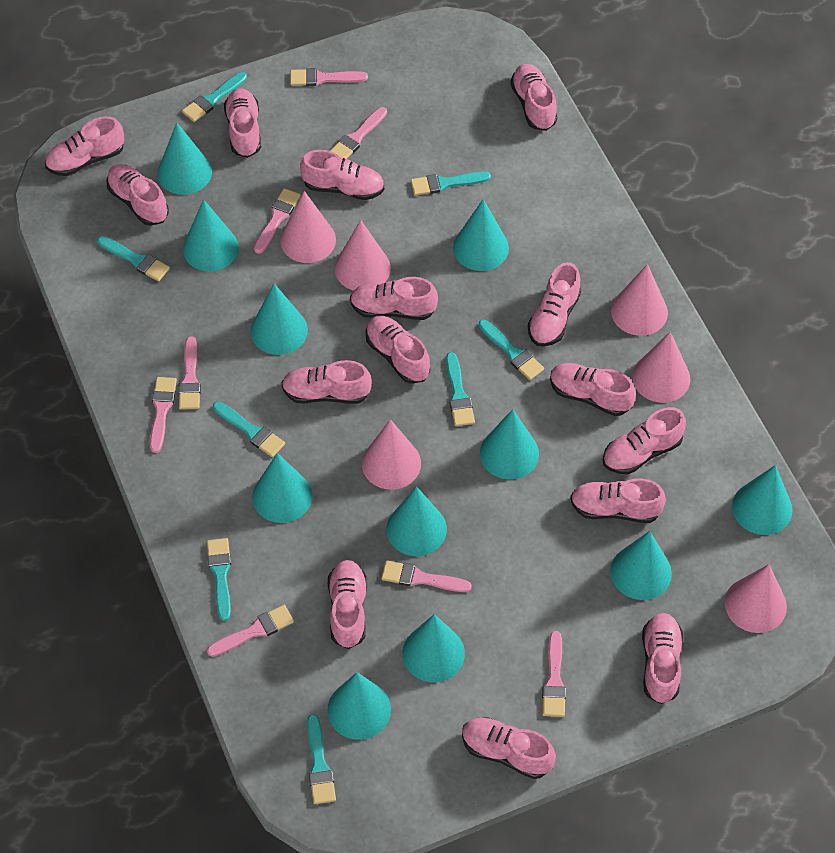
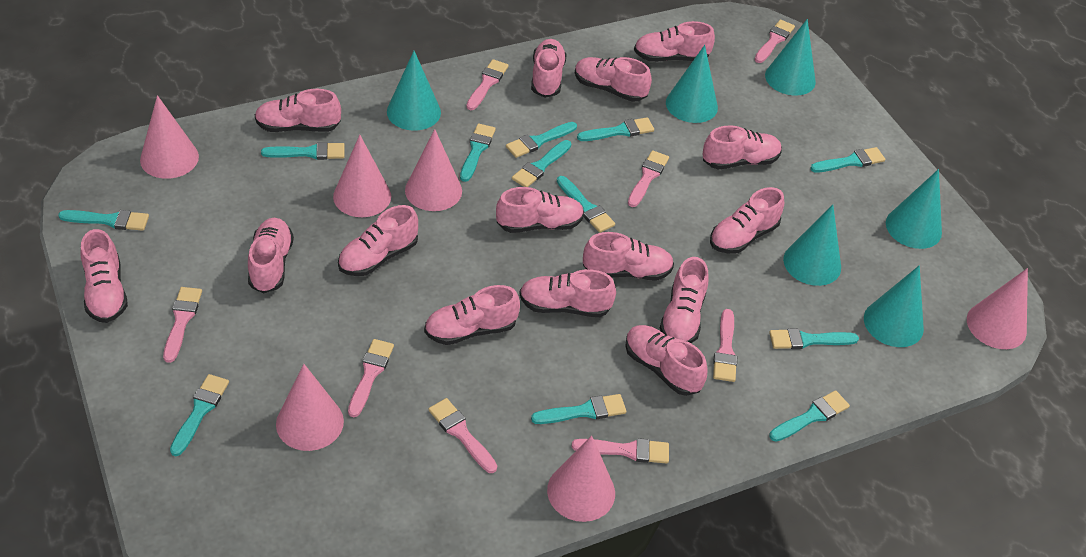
turquoise brush: [97,236,170,281] [182,72,247,122] [207,538,231,621] [213,401,285,457] [307,714,336,804] [411,171,491,195] [446,352,475,426] [479,320,544,380] = 8 -> [58,210,149,231] [170,374,229,456] [261,142,345,160] [460,124,496,182] [506,122,577,158] [512,140,571,187] [531,394,626,424] [557,176,615,233] [577,117,654,141] [769,328,859,349] [769,390,850,442] [810,147,885,172] = 12
turquoise cone: [157,122,212,195] [183,199,239,271] [250,283,308,355] [252,453,312,523] [327,672,391,740] [386,487,447,556] [402,614,465,682] [453,199,509,271] [480,409,539,479] [610,531,672,600] [732,465,792,535] = 11 -> [387,51,441,131] [666,45,718,123] [765,19,816,96] [783,205,841,286] [864,265,924,347] [886,169,942,249] = 6

